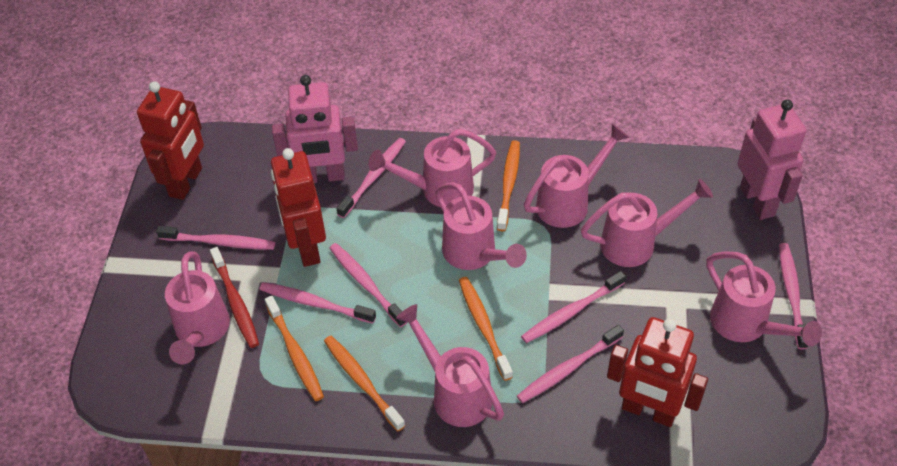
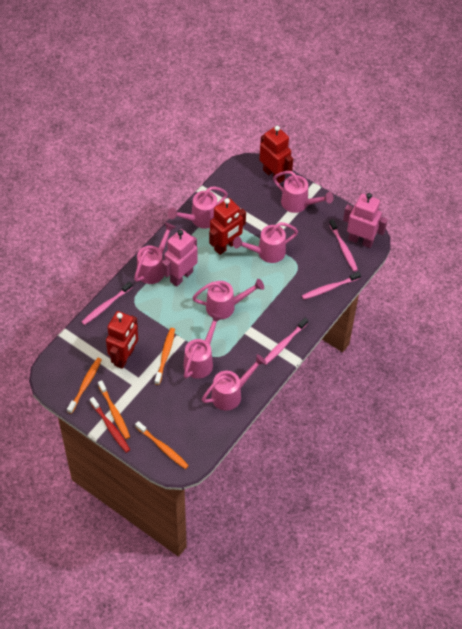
pink toothbrush: [156,226,275,250] [260,282,376,323] [329,243,407,327] [336,138,406,218] [517,325,624,403] [521,271,626,343] [779,243,808,349] = 7 -> [82,282,133,325] [265,318,308,365] [302,272,361,300] [329,219,358,272] = 4

